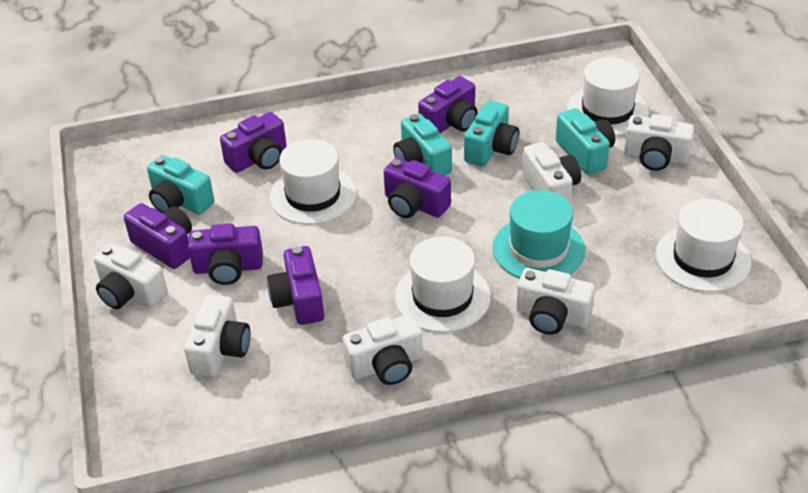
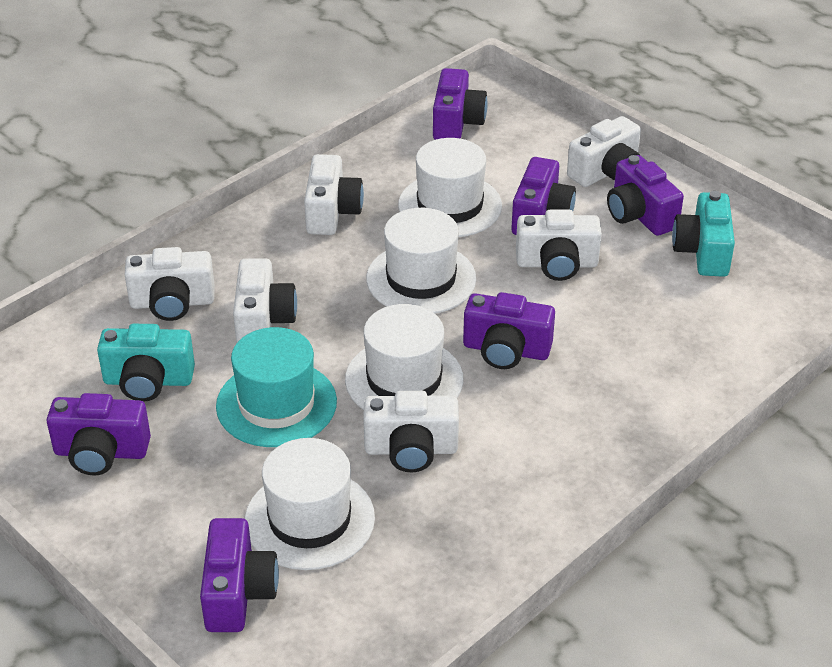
turquoise camera: [147,155,214,215] [393,114,452,176] [464,101,519,167] [556,108,615,175] = 4 -> [97,324,195,402] [672,191,735,277] = 2

